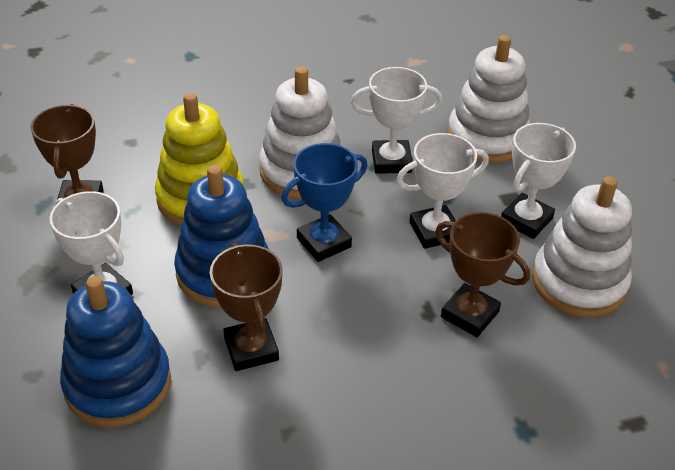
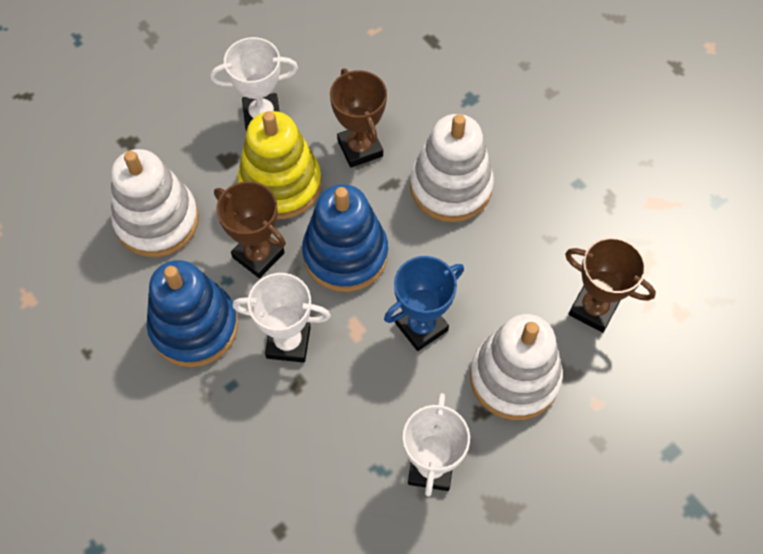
white trophy: [50,191,133,295] [351,67,442,174] [396,133,489,249] [501,123,576,239] = 4 -> [210,37,298,132] [232,273,331,363] [403,393,470,496] = 3

